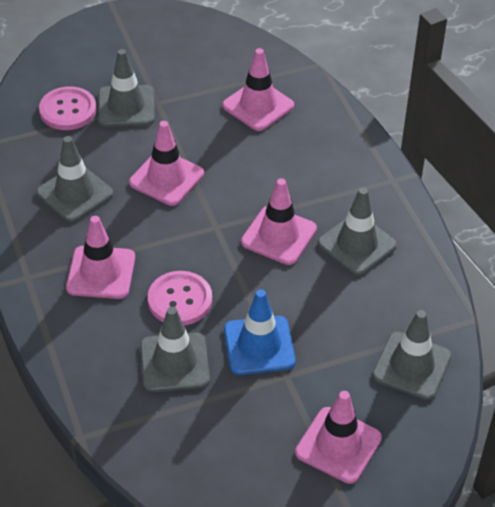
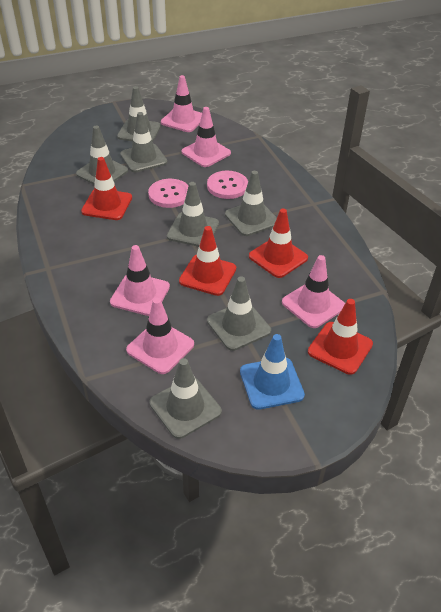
grey traffic cone: [36,136,113,222] [98,49,155,127] [140,307,210,392] [318,188,397,275] [372,310,452,400] = 5 -> [76,126,128,184] [117,86,161,142] [120,112,167,172] [149,358,222,439] [167,182,219,247] [207,276,271,351] [225,171,277,236] = 7
red traffic cone: none = 0 -> [81,157,132,220] [179,226,236,296] [249,209,308,278] [308,299,373,375] = 4

